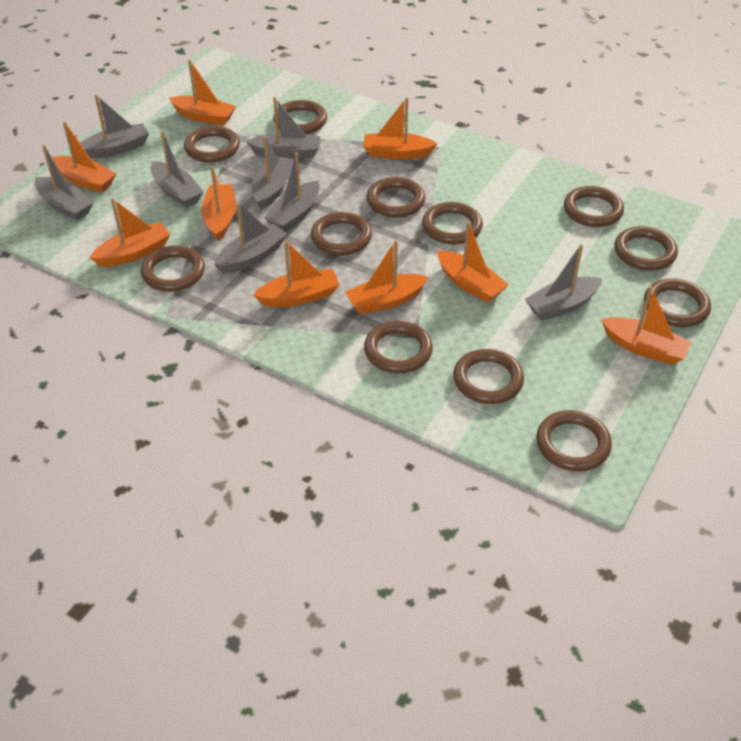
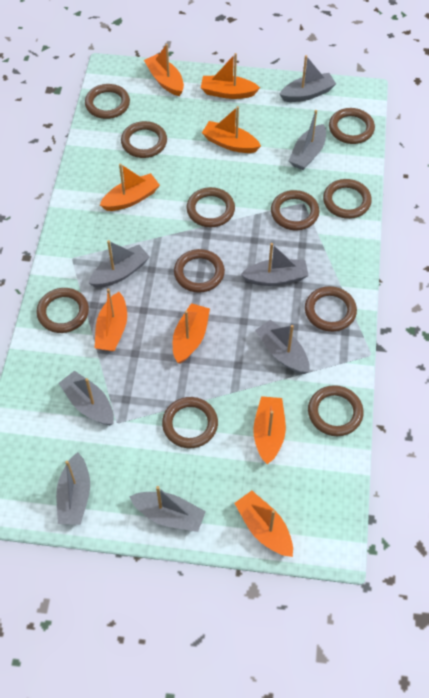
brown ring: [141,246,205,292] [184,126,240,163] [273,100,327,134] [311,212,372,255] [364,321,433,373] [367,177,425,218] [422,202,483,244] [453,349,524,404] [536,410,612,471] [564,186,624,227] [614,226,678,271] [644,278,711,327] = 12 -> [36,288,89,333] [85,84,130,119] [121,121,167,158] [162,397,218,448] [174,249,225,293] [186,187,235,227] [271,190,320,230] [305,286,357,332] [308,385,364,436] [323,179,372,219] [329,108,375,144] = 11
orange boat: [52,121,116,193] [89,198,171,267] [169,60,236,125] [201,166,236,241] [253,240,340,307] [345,240,428,314] [363,97,438,160] [437,221,509,302] [601,286,692,365] = 9 -> [95,289,127,351] [100,163,160,211] [144,44,184,96] [173,303,210,364] [201,53,260,99] [202,106,261,153] [234,491,293,557] [253,396,286,464] = 8

